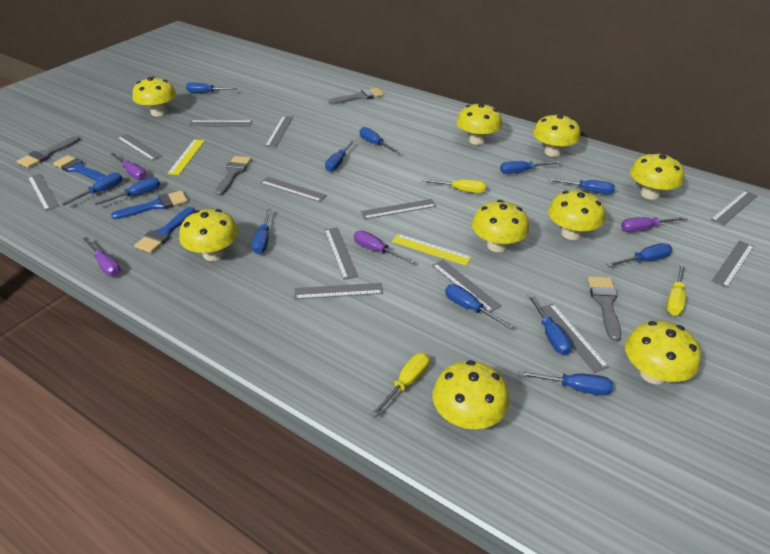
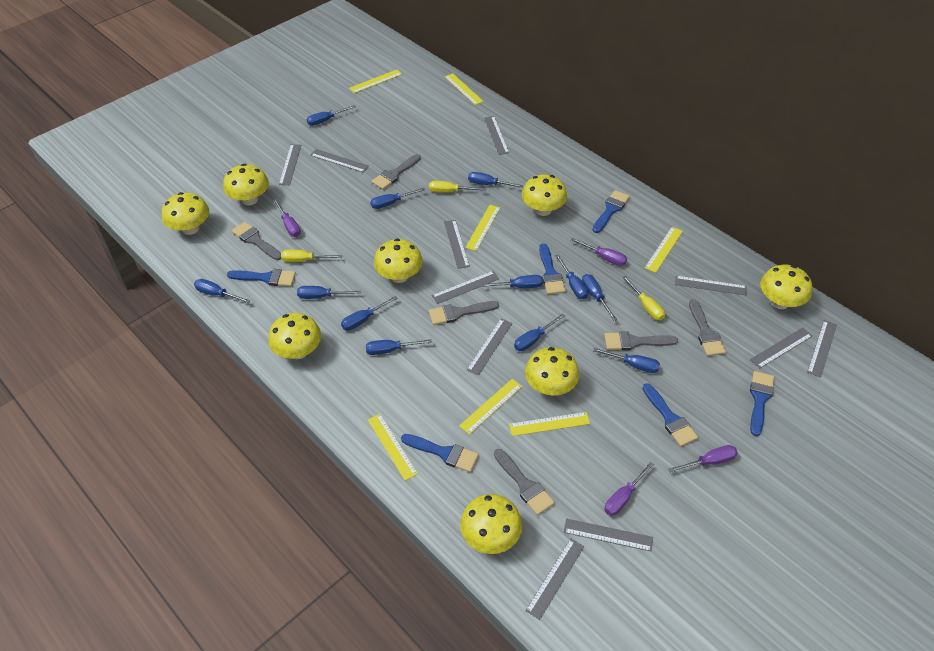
blue brush: [53,155,106,181] [111,190,188,219] [134,207,195,253] = 3 -> [227,269,296,286] [401,434,479,472] [539,244,566,294] [593,190,630,233] [642,383,698,447] [750,371,774,436] = 6
grey brush: [17,136,80,168] [215,156,251,196] [329,88,384,104] [588,276,621,342] = 4 -> [232,222,281,260] [371,154,421,190] [429,301,499,325] [494,449,555,515] [604,331,678,350] [689,299,726,356] = 6
grey ruler: [28,173,59,211] [117,134,162,161] [189,120,252,126] [260,177,327,202] [265,116,293,147] [294,283,383,299] [324,227,358,280] [361,199,436,219] [432,260,501,313] [540,304,609,373] [710,191,757,226] [711,240,754,288] = 12 -> [279,144,301,185] [310,149,369,173] [432,271,499,304] [444,220,470,269] [467,319,513,375] [484,116,509,155] [525,539,584,620] [564,518,653,552] [675,276,747,296] [750,328,812,369] [807,320,837,378] = 11
yellow mushroom: [132,77,176,116] [179,209,238,261] [432,360,509,429] [457,103,502,145] [472,200,529,252] [533,113,580,157] [548,190,605,240] [625,321,701,384] [630,152,684,200] = 9 -> [162,192,209,235] [223,164,269,205] [268,313,321,359] [374,239,423,283] [460,494,522,554] [522,174,567,216] [525,347,579,395] [760,265,812,309] = 8
yellow ruler: [167,139,205,175] [392,234,472,266] = 2 -> [349,70,402,93] [368,414,418,481] [445,73,484,105] [459,379,522,435] [465,205,500,251] [509,412,590,436] [645,227,683,273] = 7

